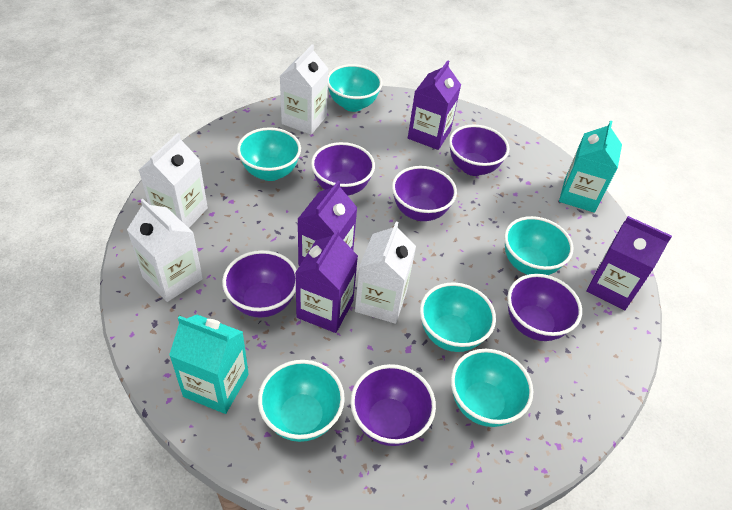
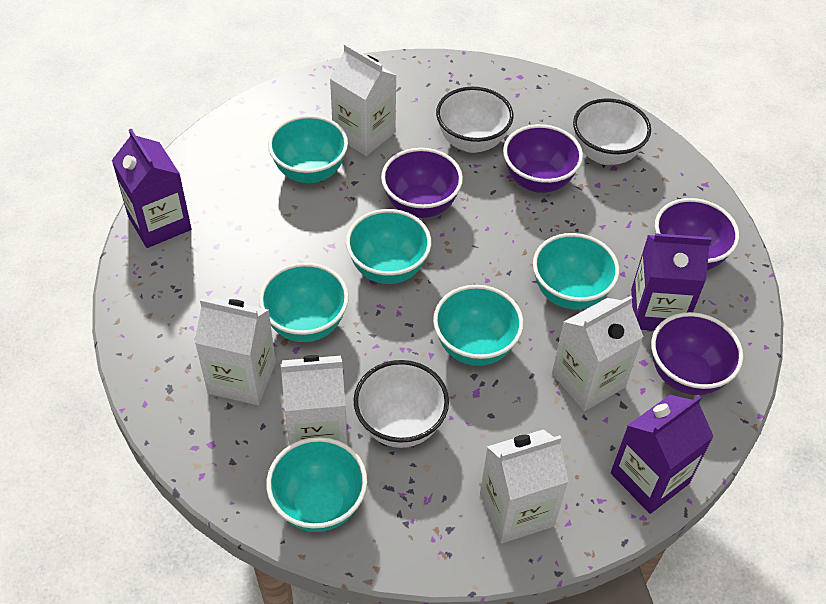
purple bowl: [222,250,297,318] [311,142,375,196] [350,364,436,446] [392,166,457,221] [449,125,509,176] [507,274,582,341] = 6 -> [381,148,463,218] [503,124,583,193] [651,312,743,395] [655,198,739,270] = 4
purple carton: [295,229,358,333] [297,181,357,266] [408,60,461,150] [586,216,672,310] = 4 -> [112,129,192,248] [611,395,714,514] [631,233,712,331] = 3
turquoise carton: [169,315,249,414] [559,120,622,213] = 2 -> none = 0
white bowl: none = 0 -> [354,360,449,448] [436,87,514,153] [573,98,651,165] = 3
white carton: [127,199,203,302] [139,133,208,228] [280,44,328,135] [355,222,416,324] = 4 -> [195,298,276,405] [281,355,347,445] [330,44,397,156] [480,429,569,543] [552,296,644,411] = 5

